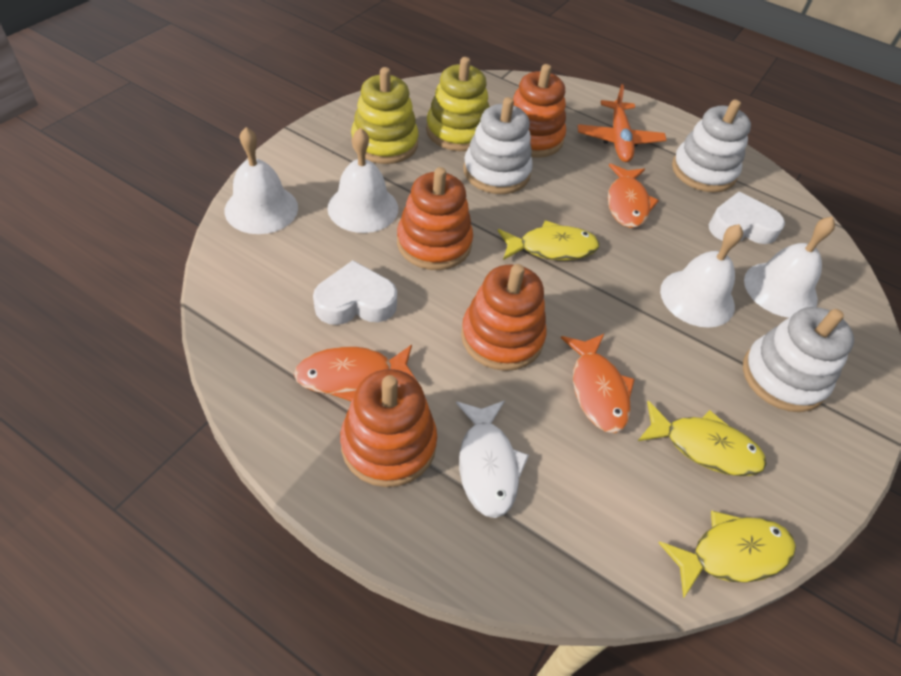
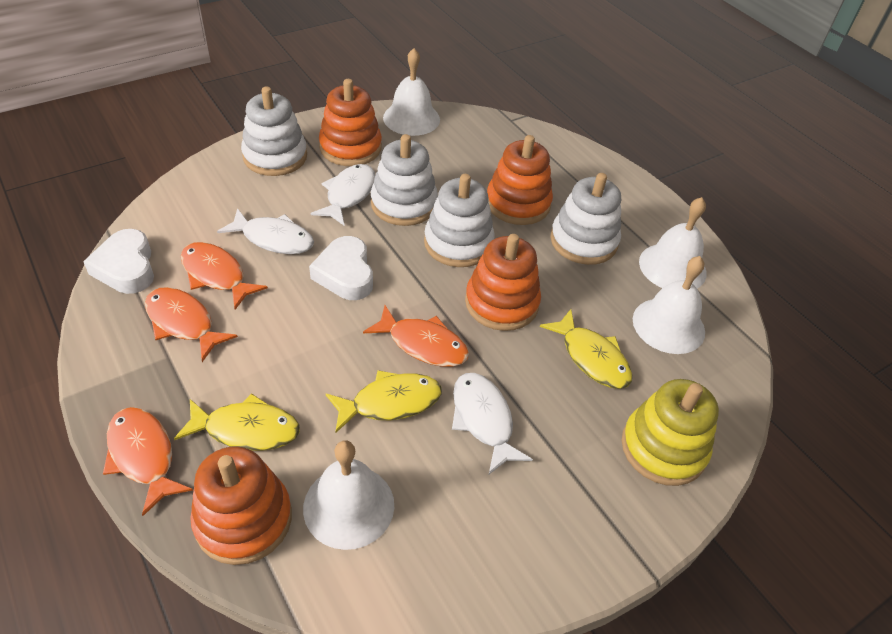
orange fish: [294,345,416,402] [561,333,635,433] [608,164,659,228] = 3 -> [103,407,193,516] [145,287,238,362] [181,242,268,310] [363,305,469,367] = 4
orange plane: [578,84,666,162] = 1 -> none = 0
white fish: [456,400,529,518] = 1 -> [217,208,314,254] [311,164,375,225] [452,373,533,474] = 3
white stacking toy: [463,97,533,194] [672,100,751,192] [743,307,854,412] = 3 -> [241,86,307,176] [371,134,438,226] [424,174,495,267] [550,173,621,265] = 4
yellow stacking toy: [351,67,419,164] [426,57,489,151] = 2 -> [622,379,719,486] = 1

